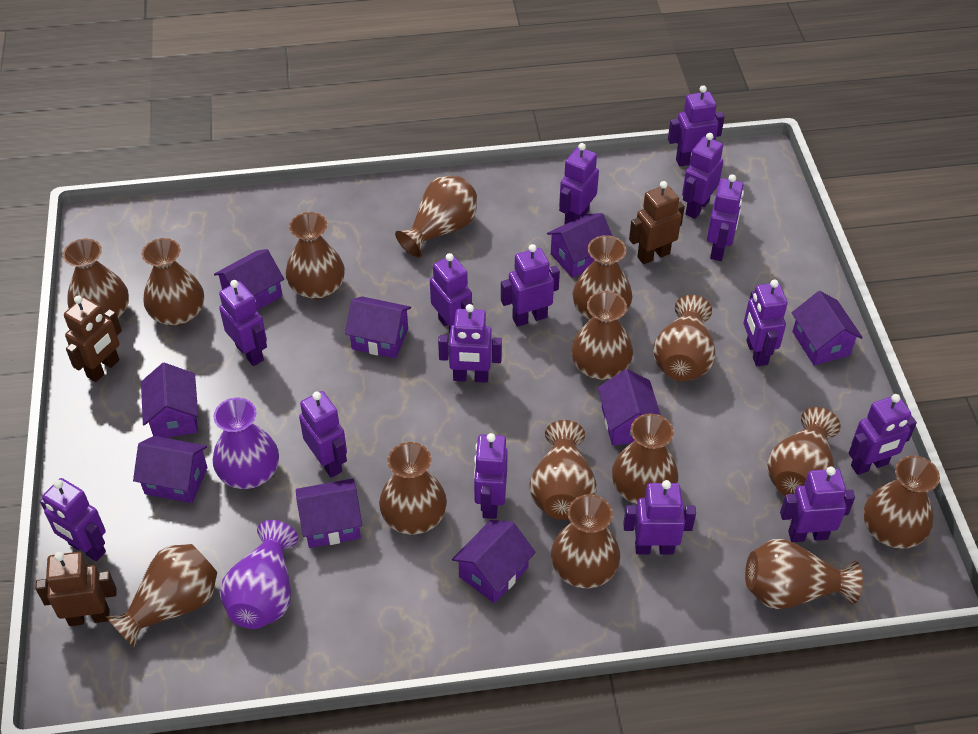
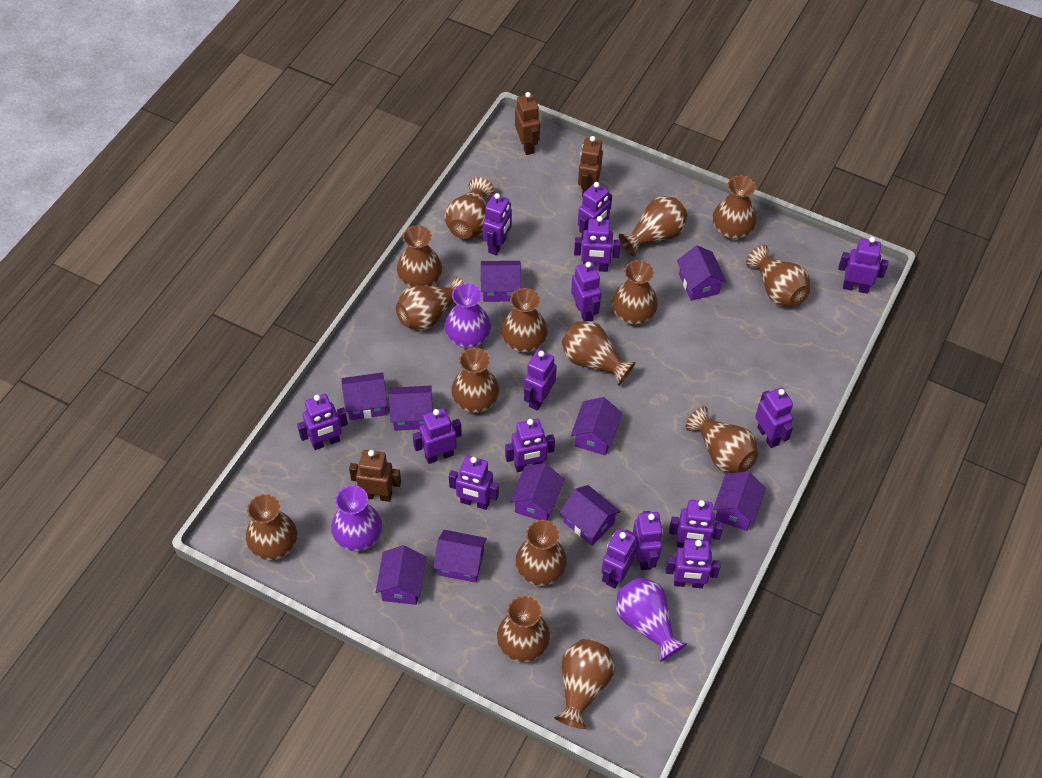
purple house: [133,436,207,503] [141,363,198,438] [214,249,284,310] [296,479,362,548] [345,296,411,359] [452,520,536,603] [547,213,612,278] [598,369,660,446] [792,291,863,366] = 9 -> [341,373,388,420] [376,545,426,605] [389,386,433,431] [433,530,487,583] [481,261,521,302] [510,463,564,520] [560,485,621,545] [571,397,622,455] [677,245,726,301] [713,471,766,531] = 10
purple vase: [213,398,279,489] [219,520,298,629] = 2 -> [331,485,382,551] [444,283,491,348] [616,577,688,662] = 3

